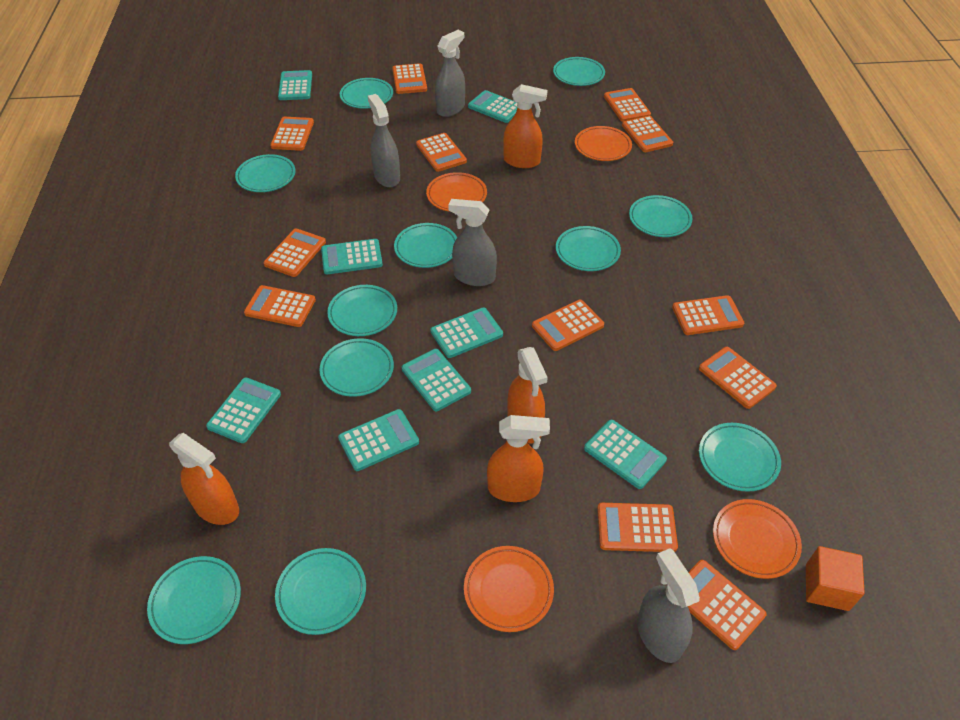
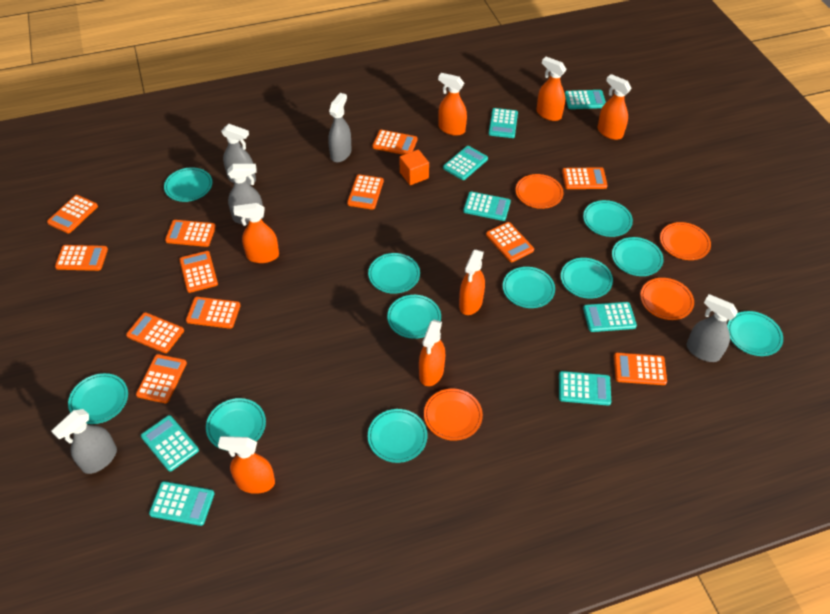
grey spray bottle: [368,94,400,187] [435,30,465,117] [448,199,497,286] [637,548,700,663] = 4 -> [52,409,117,474] [221,124,256,185] [227,164,264,225] [328,93,352,162] [687,294,738,362] = 5
orange spray bottle: [169,433,239,525] [487,415,550,502] [503,84,547,168] [507,347,548,444] = 4 -> [218,436,275,494] [233,203,279,263] [419,320,445,386] [438,73,467,136] [459,250,485,315] [536,57,567,121] [597,74,632,140] = 7

